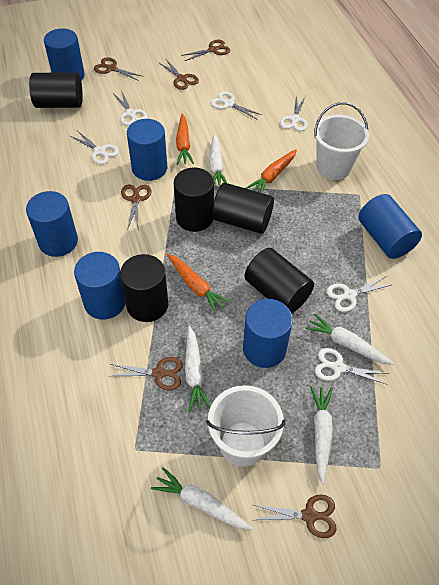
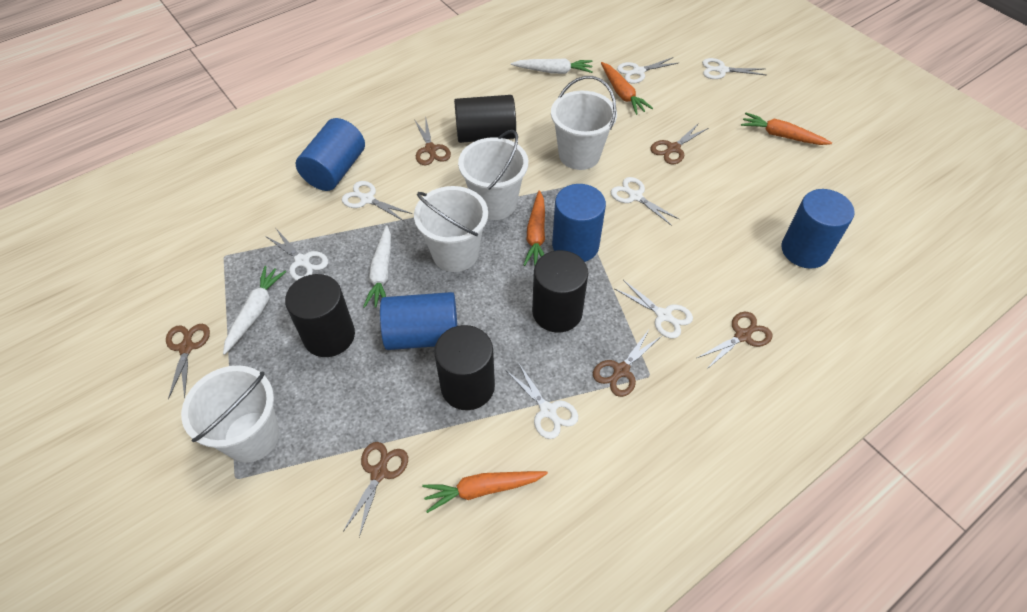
black cylinder: [29,72,83,108] [120,254,168,322] [174,168,214,232] [212,183,274,234] [244,248,314,313] = 5 -> [285,274,355,357] [434,325,495,410] [454,95,516,143] [532,250,588,333] = 4
blue cylinder: [26,191,78,257] [44,29,85,81] [74,252,126,319] [127,119,168,181] [243,299,293,368] [358,194,422,259] = 6 -> [296,118,365,191] [380,292,457,350] [552,184,606,262] [781,189,855,269] = 4
orange carrot: [167,254,230,314] [176,114,194,165] [246,149,297,193] = 3 -> [422,471,548,513] [524,190,545,266] [601,62,653,115] [741,113,832,145] = 4
white bucket: [206,385,285,467] [314,102,369,180] = 2 -> [181,365,279,463] [414,186,488,272] [458,130,528,220] [551,76,617,170] = 4
white carrot: [151,467,252,530] [185,326,211,412] [209,134,227,187] [305,313,394,365] [310,386,333,484] = 5 -> [223,266,286,355] [363,225,391,308] [511,58,593,74] = 3
white scissors: [70,131,119,164] [113,90,147,126] [211,91,262,119] [280,95,308,131] [315,348,389,385] [326,277,391,312] = 6 -> [265,229,328,281] [342,181,412,222] [507,362,578,439] [611,177,680,226] [615,280,693,338] [617,57,678,83] [702,58,766,79] = 7

